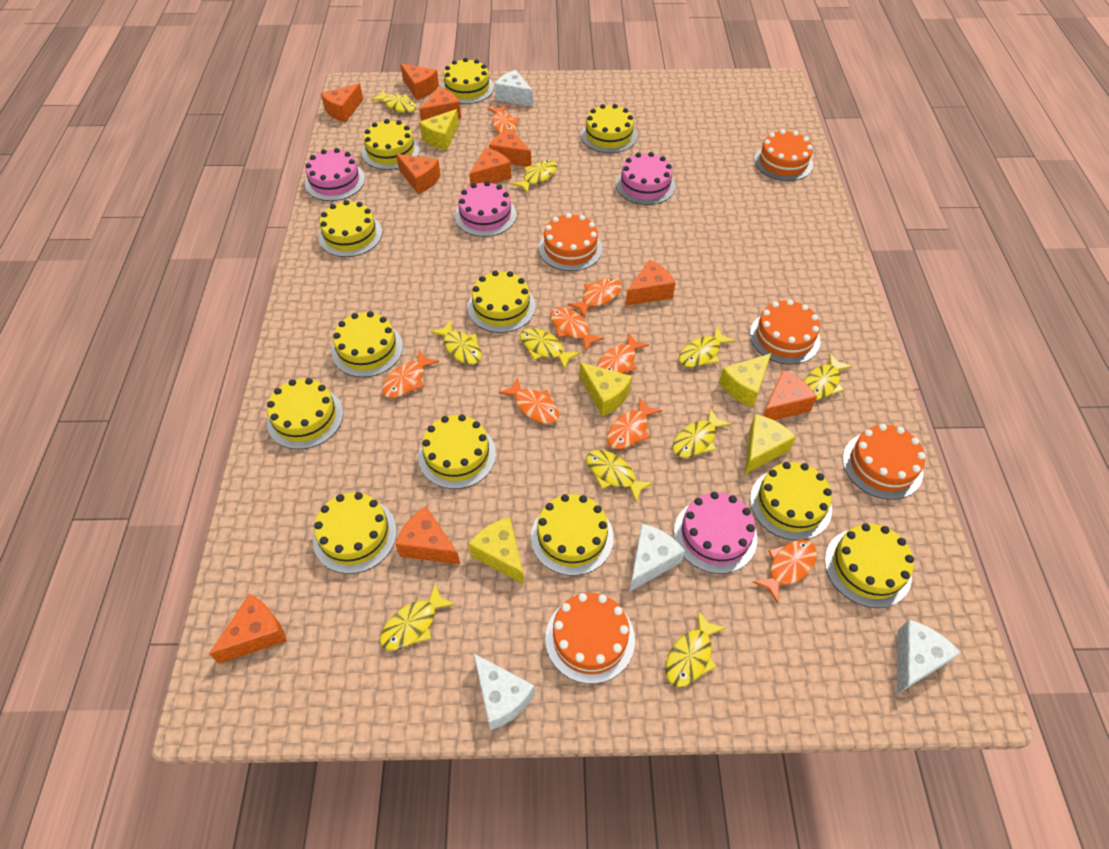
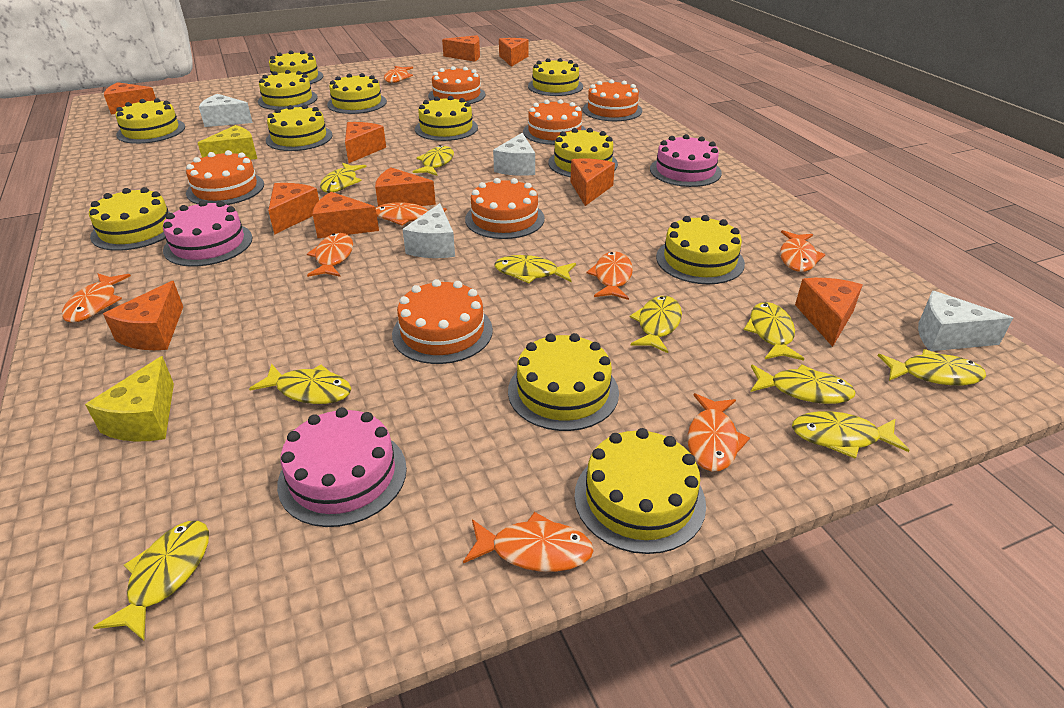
orange cake: [539,213,603,271] [545,593,635,684] [750,299,821,365] [754,129,813,181] [843,424,926,500] = 5 -> [186,150,264,205] [392,279,493,364] [428,66,485,104] [465,178,545,239] [523,99,586,145] [583,79,642,121] = 6
pink cake: [305,148,365,201] [455,181,516,237] [616,152,675,205] [674,492,757,574] = 4 -> [163,200,253,267] [277,407,407,527] [650,134,722,187] = 3
yellow cheese: [419,109,459,150] [468,517,524,584] [579,362,632,416] [719,353,771,407] [744,414,796,475] = 5 -> [85,356,174,442] [198,125,257,160] = 2

